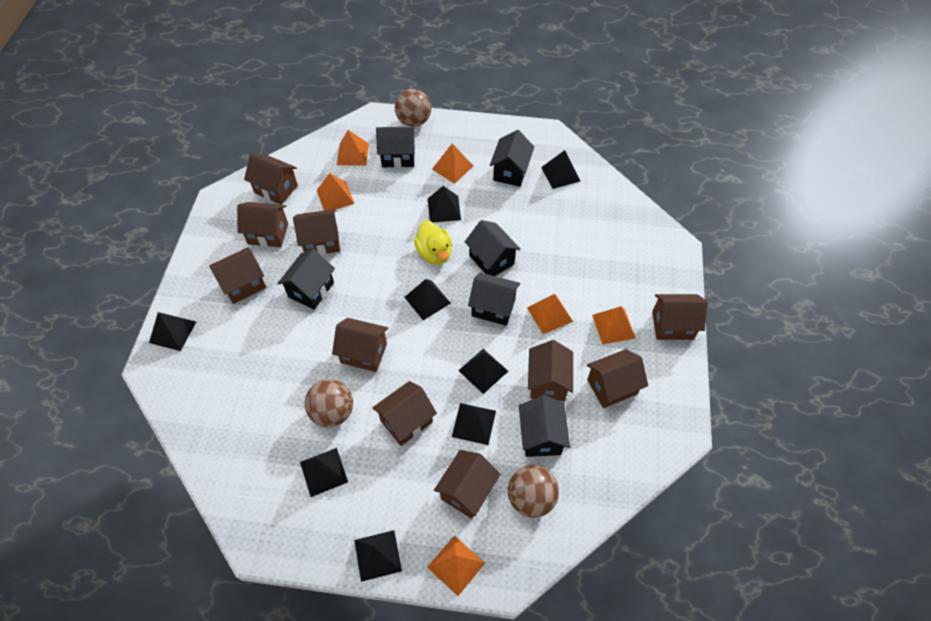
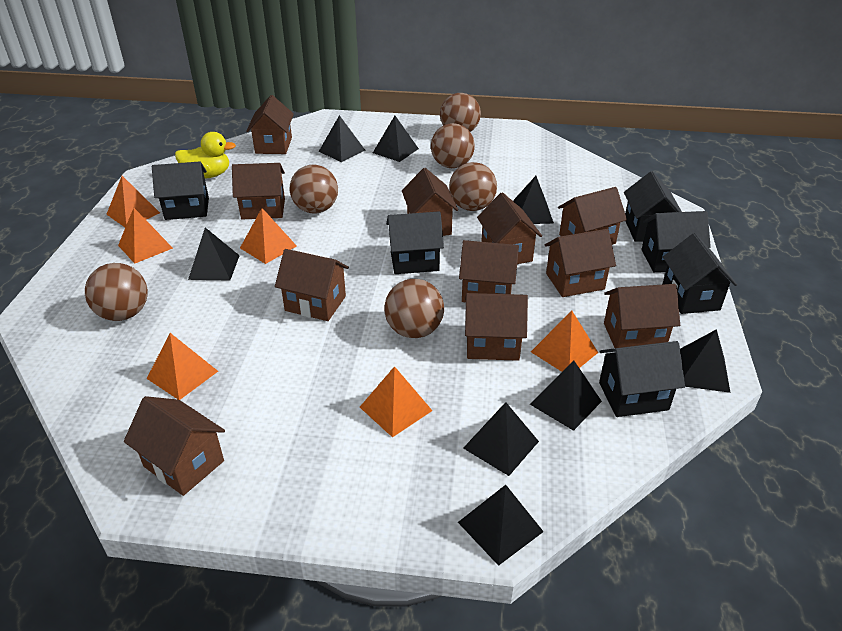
brown ball: [305,379,353,427] [395,89,431,127] [508,465,559,518] = 3 -> [85,263,148,321] [290,165,338,213] [384,279,444,338] [431,123,475,168] [440,93,481,132] [449,162,497,211] = 6
brown house: [209,248,266,304] [237,202,288,247] [244,154,298,205] [293,209,340,255] [332,318,388,372] [372,381,437,446] [434,450,501,519] [528,340,573,401] [587,349,648,408] [652,294,707,340] = 10 -> [124,396,225,496] [232,163,285,219] [246,95,294,154] [275,249,349,321] [402,168,458,236] [459,240,519,302] [465,293,528,361] [477,192,542,264] [545,229,616,297] [558,187,627,245] [604,284,680,348] = 11

